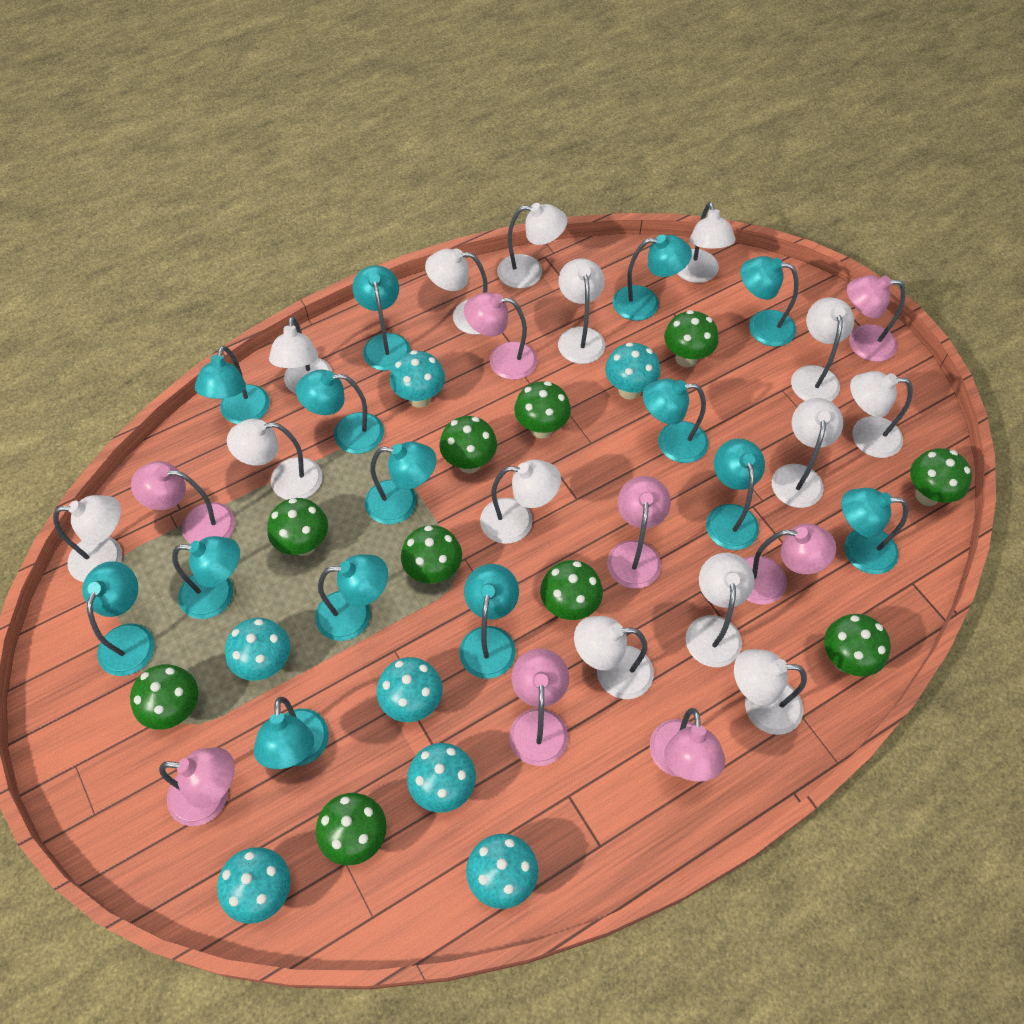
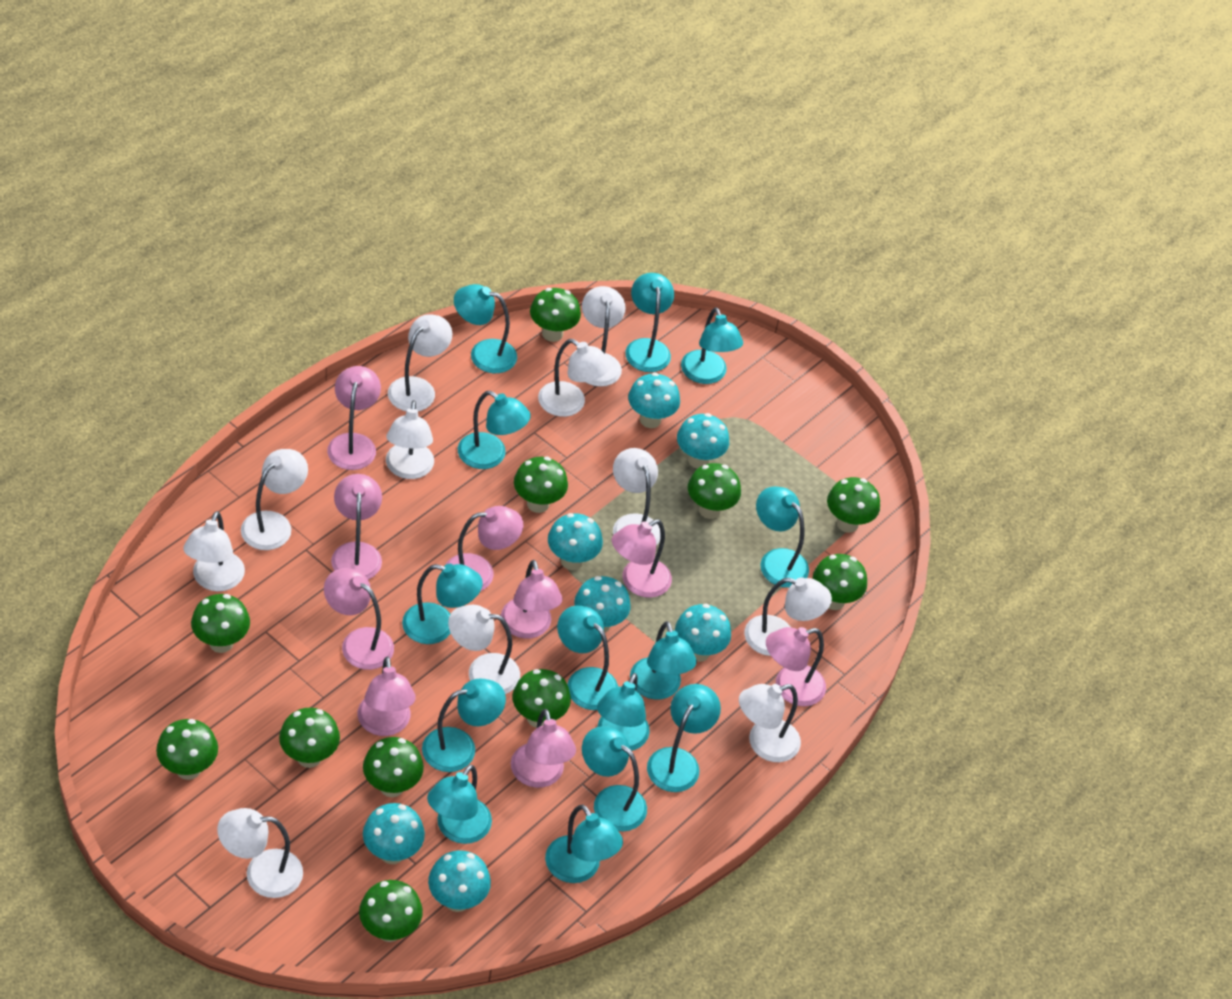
green mushroom: [130,664,198,730] [267,498,328,556] [316,793,387,865] [401,525,462,583] [439,416,497,473] [514,381,571,438] [540,560,603,620] [664,310,719,367] [824,614,891,677] [910,448,972,506] = 10 -> [156,719,218,780] [191,594,250,653] [279,708,340,768] [359,880,423,942] [363,737,424,797] [512,669,571,727] [514,457,568,513] [530,288,581,342] [688,463,741,519] [813,554,867,610] [827,477,880,533] = 11
pink lamp: [131,461,235,544] [159,747,235,826] [464,292,537,380] [509,649,569,766] [607,476,671,588] [650,708,725,782] [744,524,836,605] [847,275,906,362] = 8 -> [324,568,394,670] [327,366,381,470] [331,474,382,580] [357,656,416,736] [445,506,523,591] [501,560,562,639] [511,709,576,788] [612,519,672,598] [766,627,826,706] = 9
white lamp: [53,495,122,582] [227,419,322,500] [269,316,332,394] [425,248,487,335] [480,460,561,544] [497,203,567,288] [558,258,605,364] [574,616,654,699] [677,202,735,283] [686,553,754,667] [734,649,807,735] [772,398,843,508] [791,297,854,402] [850,371,913,458] = 14 -> [183,511,245,591] [217,808,303,898] [241,449,308,550] [386,400,434,479] [388,314,452,411] [448,605,520,694] [538,339,611,417] [582,286,626,387] [613,448,661,546] [739,684,801,762] [744,577,832,656] = 11

